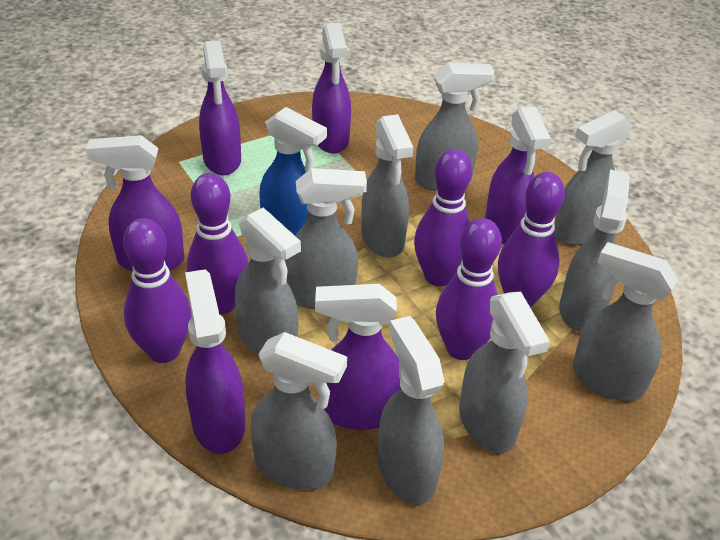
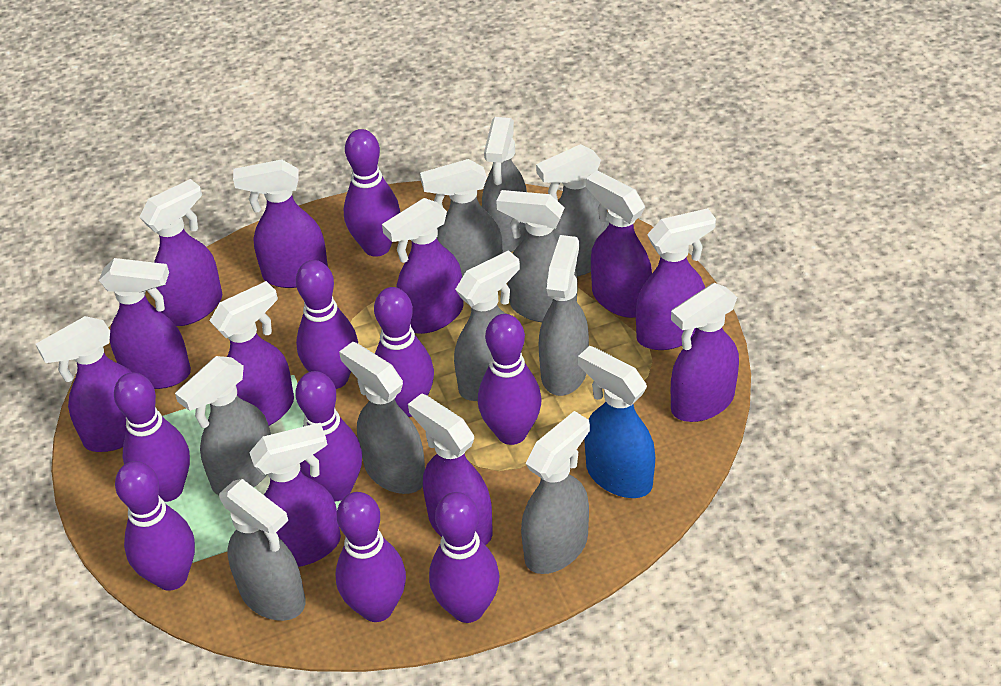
purple bowling pin: [123,218,191,363] [187,173,249,314] [414,149,472,286] [436,218,502,360] [498,172,565,308] = 5 -> [114,372,190,502] [115,461,195,591] [296,260,358,389] [296,371,362,501] [336,492,406,622] [344,129,400,257] [374,287,434,417] [429,492,499,623] [478,314,542,445] = 9
purple spray bottle: [86,135,184,271] [185,269,245,454] [199,40,241,175] [312,23,351,153] [315,284,401,430] [485,106,551,245] = 6 -> [36,316,132,452] [99,258,191,389] [139,179,222,326] [210,281,294,426] [233,159,328,288] [249,423,341,567] [382,198,464,334] [408,393,493,545] [586,170,652,318] [636,208,716,350] [671,283,739,422] = 11

